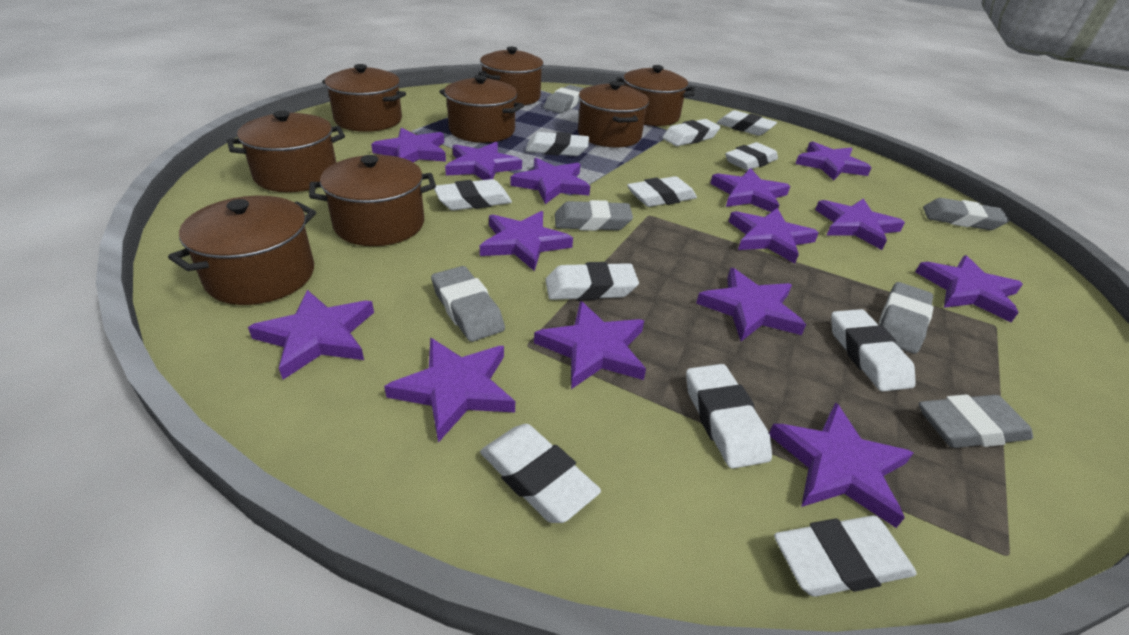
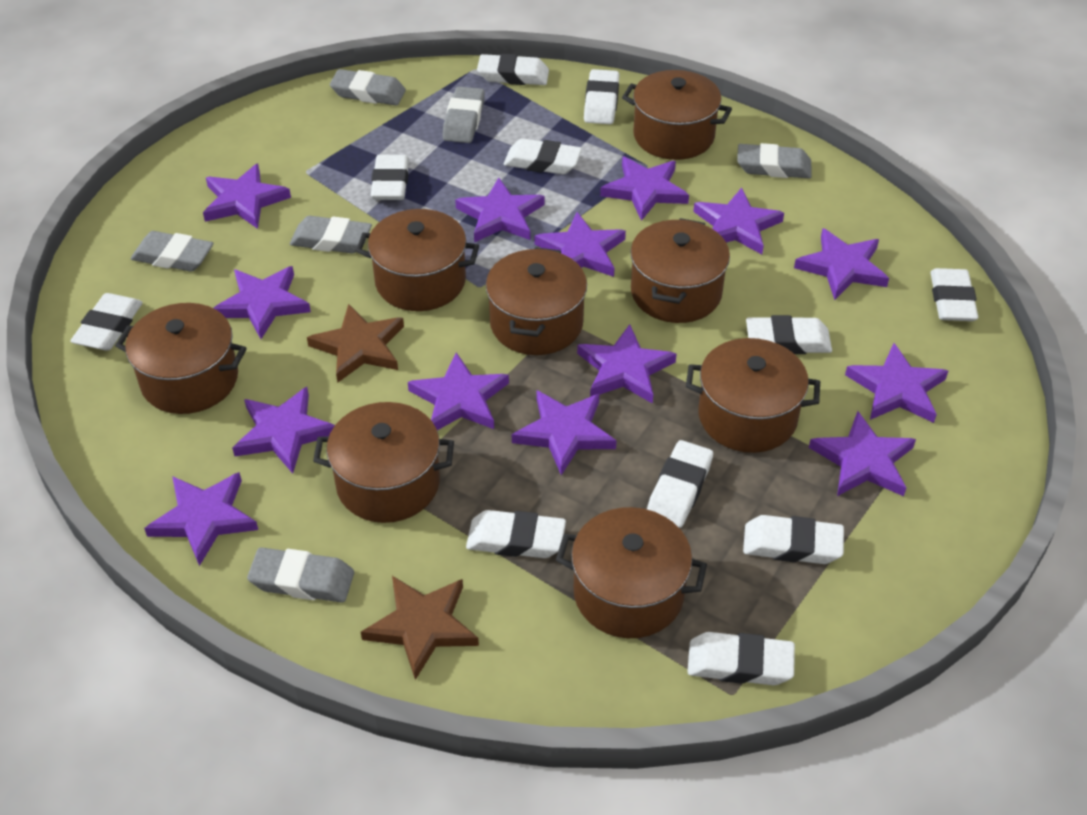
brown star: none = 0 -> [307,304,404,383] [361,576,479,680] = 2

